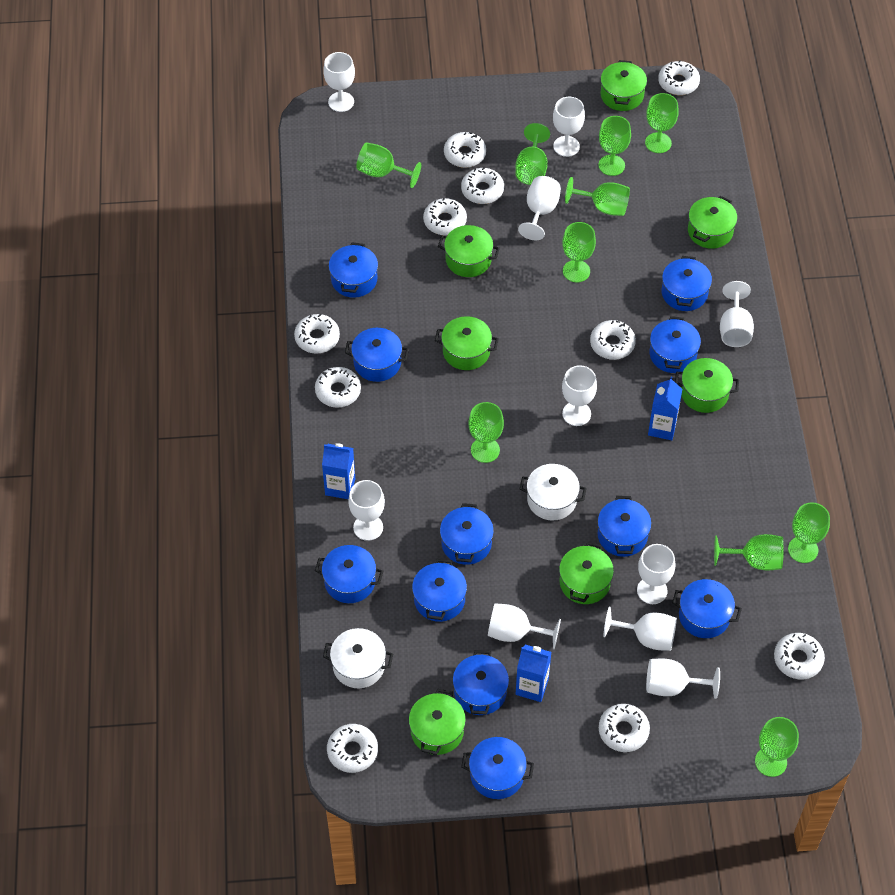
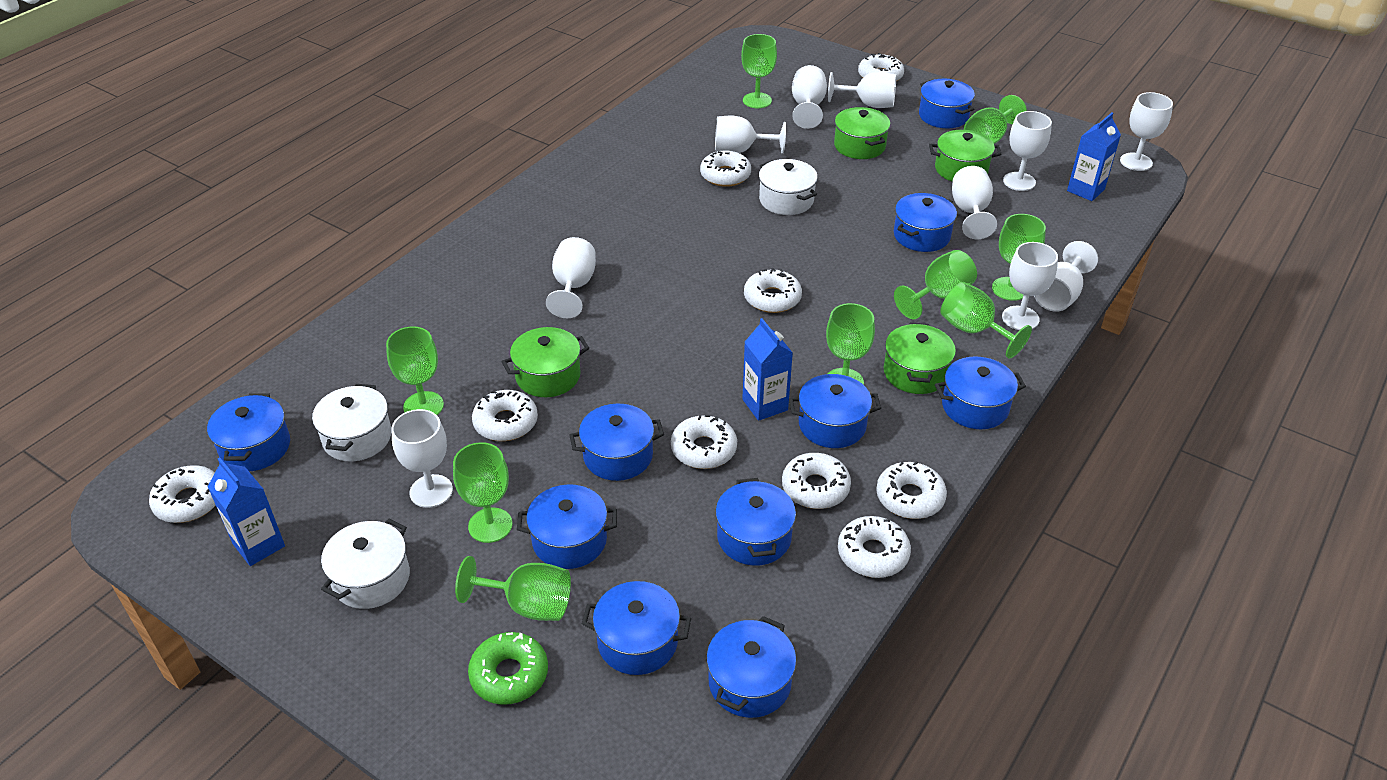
blue pot: [315,545,383,603] [329,242,378,298] [345,328,409,382] [412,559,467,622] [440,503,494,565] [453,650,509,715] [461,737,534,799] [598,496,652,557] [650,316,701,373] [662,256,712,311] [672,579,742,638] = 11 -> [207,393,290,471] [517,484,617,569] [569,404,664,481] [582,581,691,675] [706,616,796,718] [715,478,796,566] [789,374,881,448] [894,193,957,252] [919,79,975,128] [935,356,1026,429] = 10
green donut: none = 0 -> [468,632,548,705] = 1
green goblet: [356,142,421,188] [468,402,504,463] [515,123,550,185] [562,222,596,282] [565,177,630,216] [599,116,631,176] [645,93,679,153] [714,534,784,570] [755,717,799,777] [788,502,830,563] = 10 -> [386,326,444,415] [453,442,512,543] [455,556,571,621] [741,34,777,108] [826,303,875,385] [894,250,977,319] [940,282,1032,359] [964,95,1027,144] [992,214,1046,301] = 9
green pot: [409,689,466,755] [435,316,499,370] [438,225,500,277] [559,542,614,604] [601,60,647,111] [675,358,739,413] [688,196,737,249] = 7 -> [501,327,589,397] [834,107,890,159] [884,322,956,394] [929,130,1002,181] = 4
white donut: [294,314,340,354] [315,367,361,408] [327,724,378,773] [423,198,467,235] [444,132,486,168] [461,167,504,204] [590,320,636,360] [599,704,650,752] [658,60,700,95] [774,633,825,680] = 10 -> [149,465,216,523] [472,390,538,441] [671,415,737,469] [700,151,751,187] [744,268,802,313] [782,453,851,509] [838,516,911,578] [858,53,904,81] [876,461,947,519] = 9
white pot: [323,628,393,688] [520,464,587,521] = 2 -> [312,384,392,461] [321,519,410,609] [759,159,818,215] = 3

